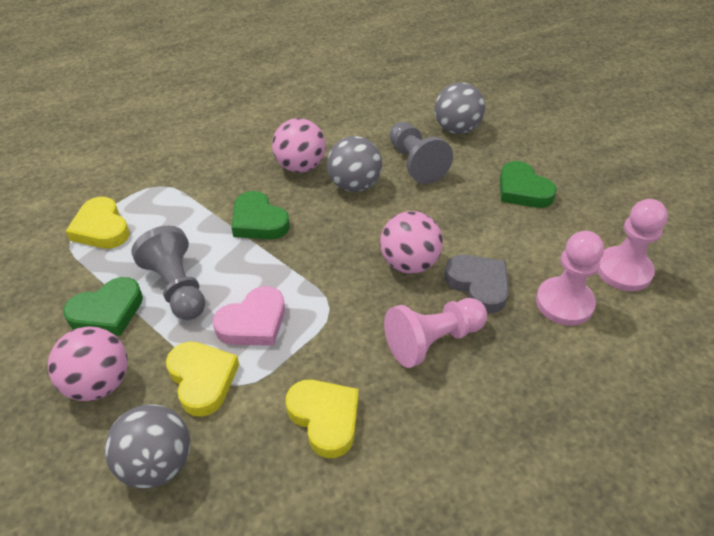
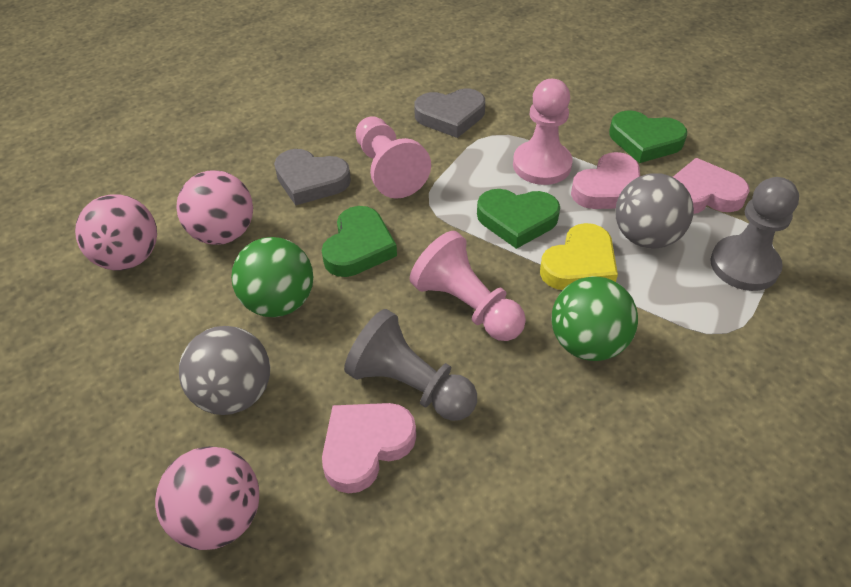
green ball: none = 0 -> [231,237,313,317] [552,276,638,361] = 2
grey ball: [105,404,190,489] [327,136,382,192] [435,83,485,134] = 3 -> [179,326,270,415] [615,173,694,249] = 2
grey heart: [444,255,509,314] = 1 -> [274,149,351,206] [414,88,485,138] = 2
pink heart: [213,286,285,346] = 1 -> [322,403,416,493] [571,152,640,209] [673,158,750,214] = 3
yellow heart: [66,197,130,249] [166,341,239,417] [286,380,358,458] = 3 -> [540,223,618,290] = 1

